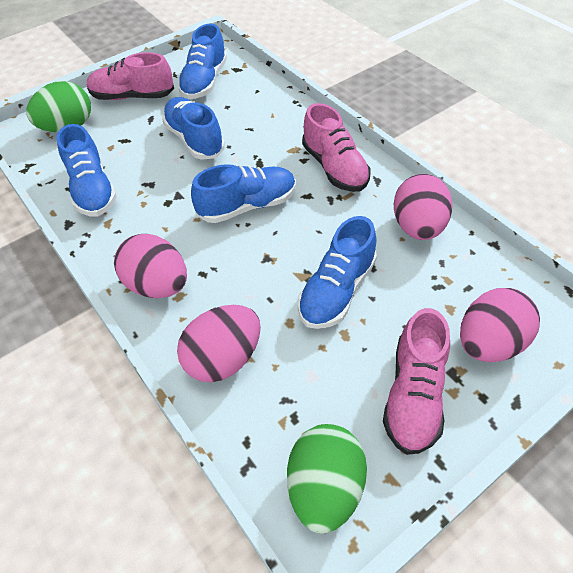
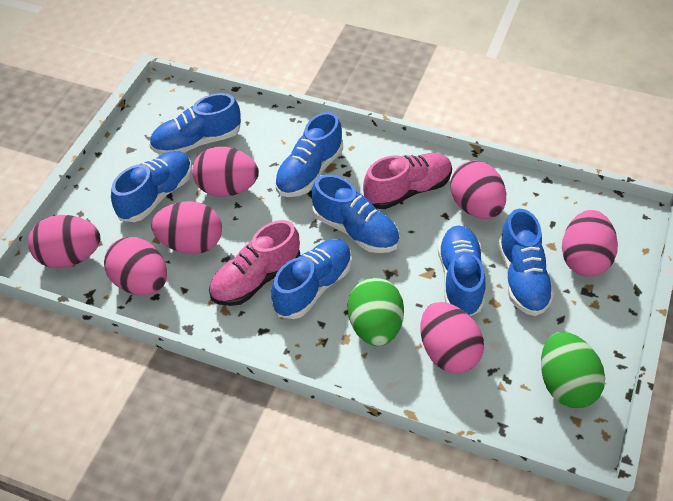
blue shoe: [57,124,117,216] [162,97,225,160] [178,24,227,99] [191,164,296,223] [298,216,377,329] = 5 -> [111,151,192,222] [149,93,241,155] [271,239,352,319] [275,112,343,197] [312,174,399,253] [438,225,485,316] [498,209,555,316] = 7
pink egg: [114,234,187,298] [177,305,261,382] [394,174,453,240] [460,288,540,362] = 4 -> [28,215,100,268] [104,237,167,295] [151,201,222,254] [192,147,259,197] [420,302,484,373] [450,160,506,219] [562,210,618,277] = 7
pink shoe: [87,52,174,100] [302,103,370,192] [383,308,450,455] = 3 -> [209,220,300,306] [363,153,452,209] = 2

